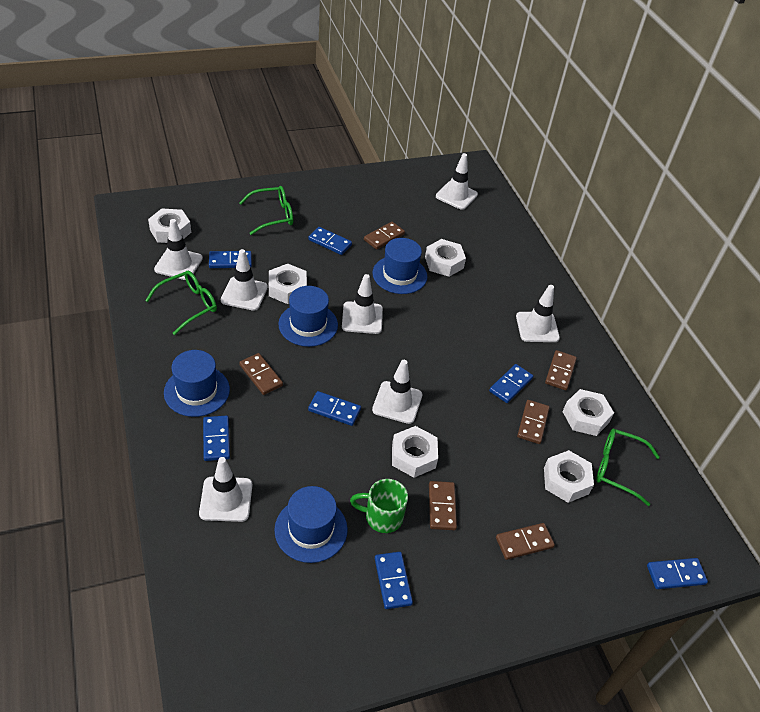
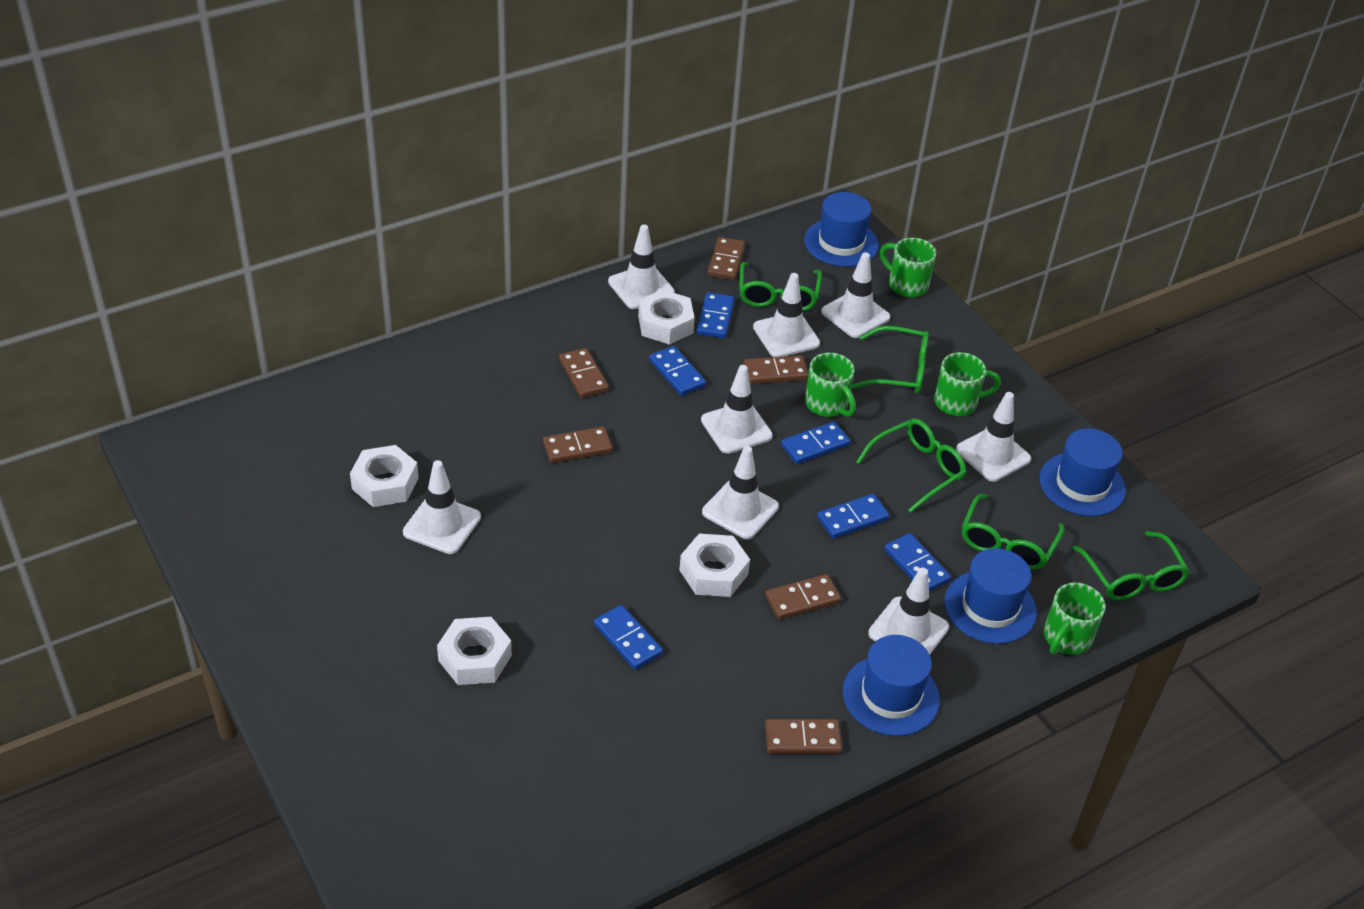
blue domino: [203,416,230,461] [209,251,252,268] [308,227,352,255] [308,391,361,426] [375,552,413,609] [489,364,533,403] [647,558,708,589] = 7 -> [594,605,663,670] [649,346,706,396] [697,292,735,338] [781,422,850,464] [817,494,890,539] [884,533,951,592] = 6
green glasses: [145,271,217,335] [239,186,293,235] [596,429,660,506] = 3 -> [739,262,822,311] [852,326,929,394] [856,419,966,513] [962,494,1065,570] [1073,531,1190,600] = 5
green mug: [350,479,408,533] = 1 -> [805,353,856,417] [880,238,936,297] [934,352,1001,416] [1044,582,1106,655] = 4
white nut: [148,208,191,243] [269,264,307,304] [392,426,438,478] [425,239,466,277] [544,450,594,503] [563,389,614,436] = 6 -> [350,445,419,507] [437,617,512,685] [638,290,695,345] [679,534,750,597] = 4
white traffic cone: [154,219,203,280] [199,457,252,522] [221,249,268,311] [342,274,383,334] [372,360,422,424] [436,153,478,210] [516,285,560,342] = 7 -> [403,460,481,554] [608,225,675,309] [701,365,773,454] [702,446,779,539] [753,273,820,357] [821,252,890,338] [868,568,949,655] [956,392,1031,482] = 8

